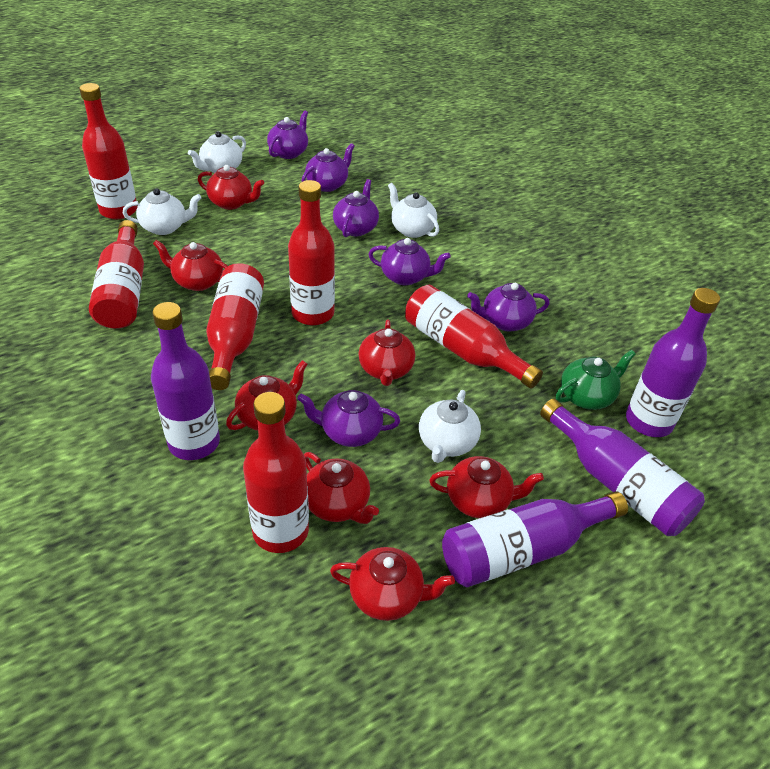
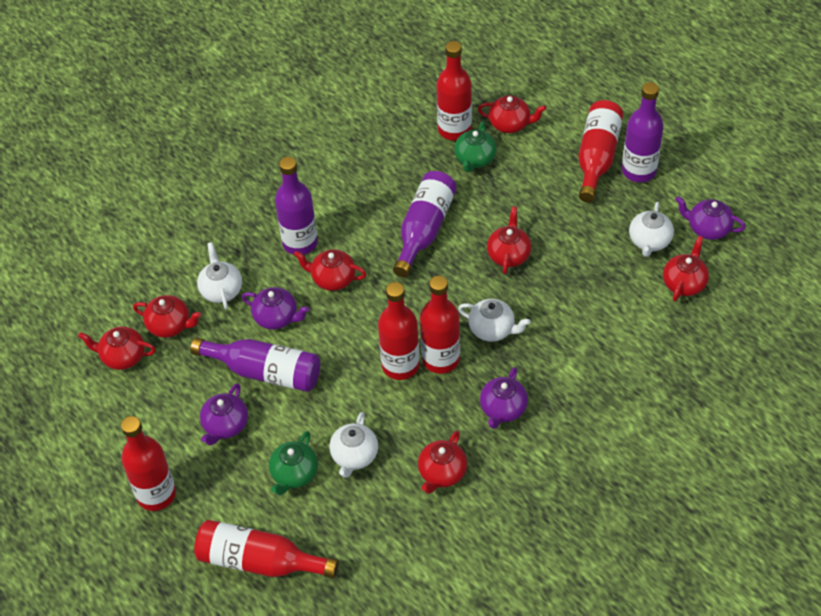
green teapot: [556,350,636,410] = 1 -> [269,431,318,495] [454,122,497,172] = 2
purple teapot: [267,111,308,159] [297,390,400,447] [302,143,355,192] [333,179,379,237] [368,238,451,285] [467,283,550,331] = 6 -> [200,383,248,446] [242,287,309,330] [480,367,528,429] [675,196,745,240] = 4

